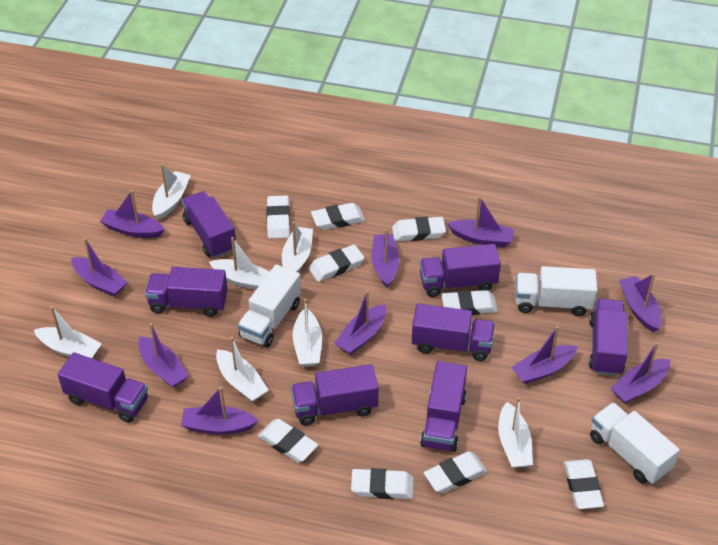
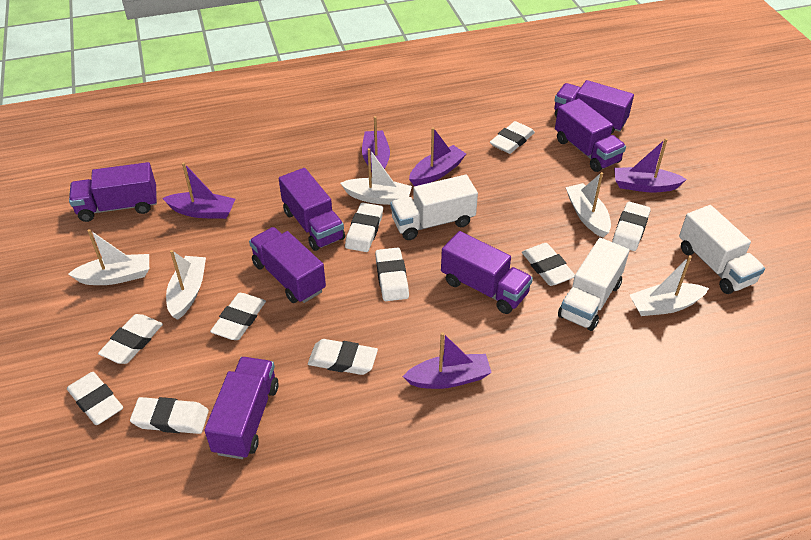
purple boat: [71,238,128,297] [100,190,165,238] [138,323,189,388] [181,387,259,435] [334,290,387,355] [372,229,400,288] [447,196,515,247] [511,326,578,384] [610,342,670,403] [619,273,662,332] = 10 -> [162,162,235,219] [362,116,390,172] [403,332,492,389] [409,127,466,186] [614,138,687,192] = 5
purple truck: [58,352,148,423] [145,267,228,317] [182,191,236,258] [291,364,379,425] [412,303,495,361] [420,244,501,297] [420,361,467,452] [589,299,628,376] = 8 -> [69,162,157,222] [204,357,279,459] [249,227,326,303] [279,168,345,251] [441,231,533,314] [554,80,634,134] [555,98,626,172] = 7
white boat: [34,306,102,358] [152,164,191,220] [209,237,270,290] [216,337,268,402] [282,221,313,272] [293,299,322,367] [498,397,533,468] = 7 -> [68,229,149,285] [166,250,206,320] [340,148,412,205] [566,172,611,238] [630,256,709,316] = 5
white eraser: [258,419,318,462] [266,195,290,239] [309,244,364,282] [311,203,365,230] [351,468,414,499] [392,217,446,241] [424,451,487,493] [441,290,498,315] [564,459,604,509] = 9 -> [67,372,123,425] [98,314,163,364] [130,397,209,434] [210,293,266,340] [308,339,378,375] [345,203,383,252] [375,248,409,301] [490,121,535,154] [522,243,575,286] [612,201,651,251] = 10

